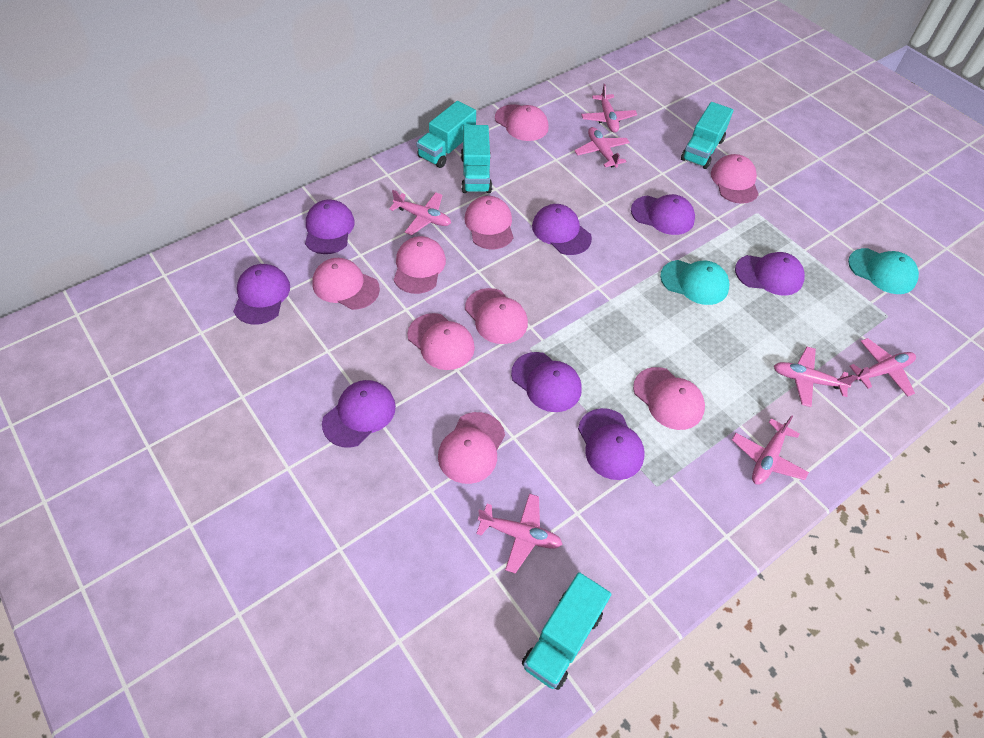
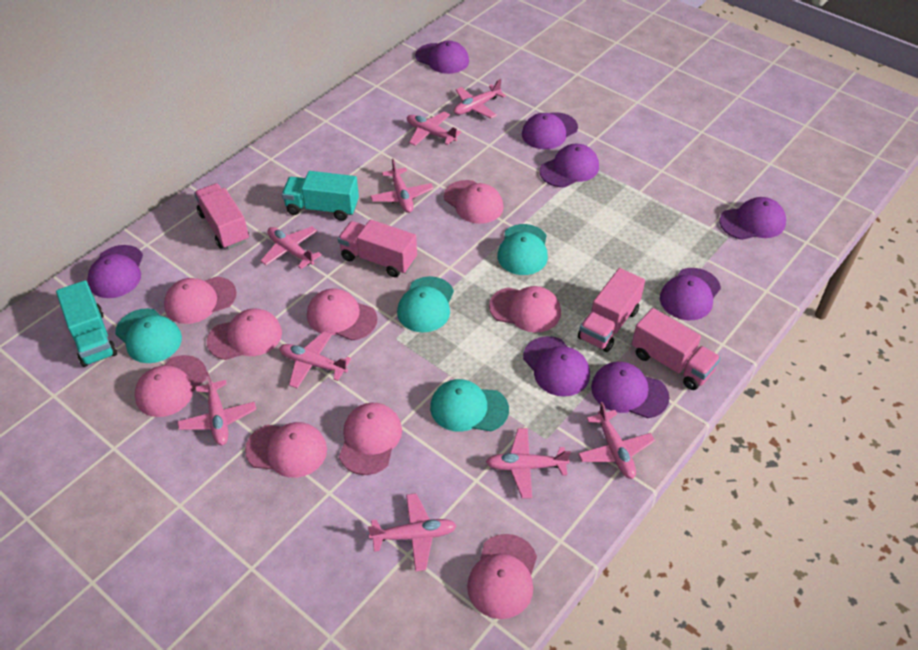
pink plane: [389,190,451,236] [476,494,562,574] [574,127,630,168] [581,84,637,133] [732,415,809,485] [774,347,858,407] [850,338,916,397] = 7 -> [177,372,256,445] [261,226,322,269] [279,331,351,388] [368,493,457,572] [370,158,434,213] [407,112,462,146] [454,79,506,118] [486,428,571,498] [578,402,655,479] = 9
pink truck: none = 0 -> [194,183,249,249] [338,219,417,277] [578,268,645,352] [632,308,721,390] = 4
turquoise cap: [660,260,729,305] [848,248,919,294] = 2 -> [115,308,182,363] [397,276,454,332] [430,379,509,432] [497,224,548,275] = 4
turquoise truck: [416,101,476,168] [461,125,492,193] [522,572,611,690] [681,102,733,169] = 4 -> [56,280,117,367] [282,171,359,221] = 2

